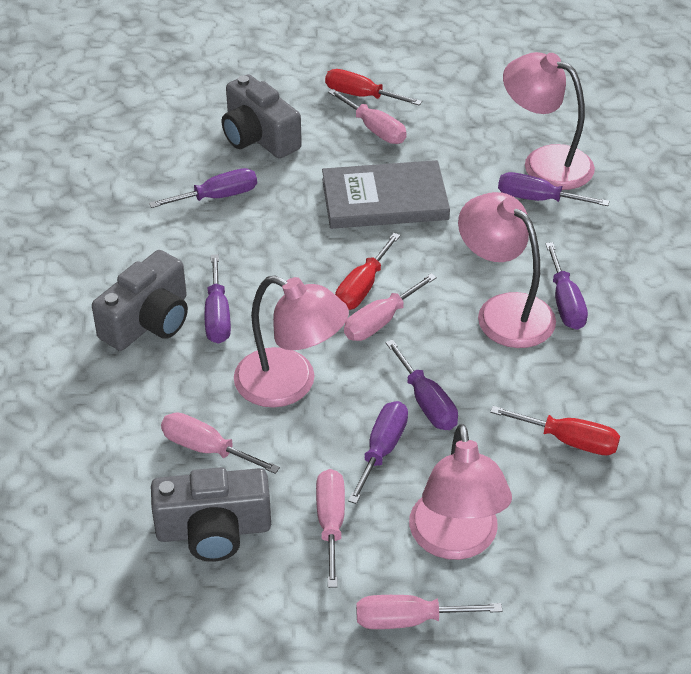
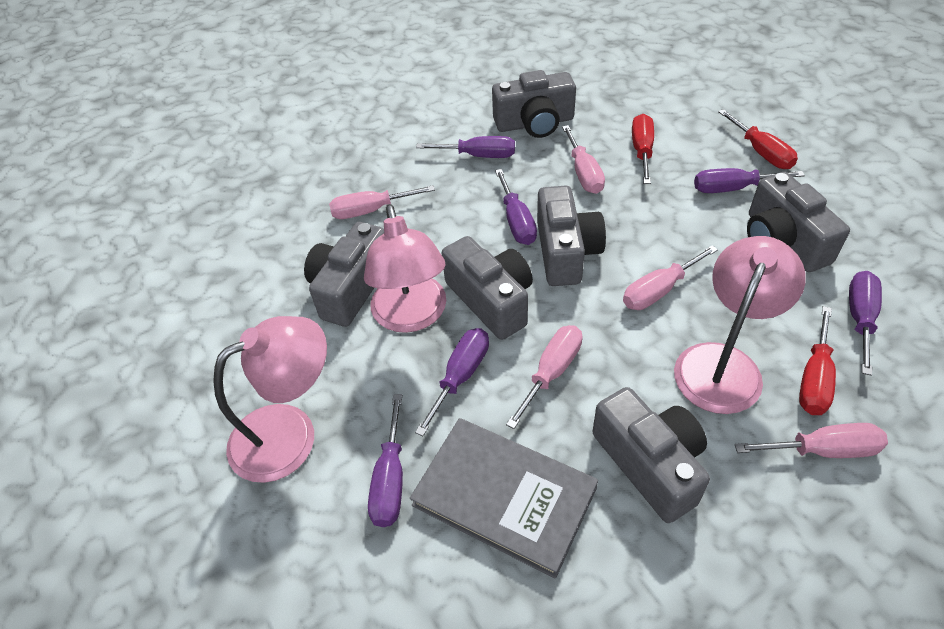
grey camera: [92,250,188,351] [151,467,271,562] [222,74,302,158] = 3 -> [304,222,384,327] [441,236,533,340] [492,70,576,138] [537,185,606,286] [592,387,710,523] [747,172,850,272] = 6
pink lamp: [234,276,349,408] [409,424,512,560] [458,192,556,348] [503,52,595,190] = 4 -> [214,316,327,483] [364,204,446,333] [674,236,806,414] = 3

